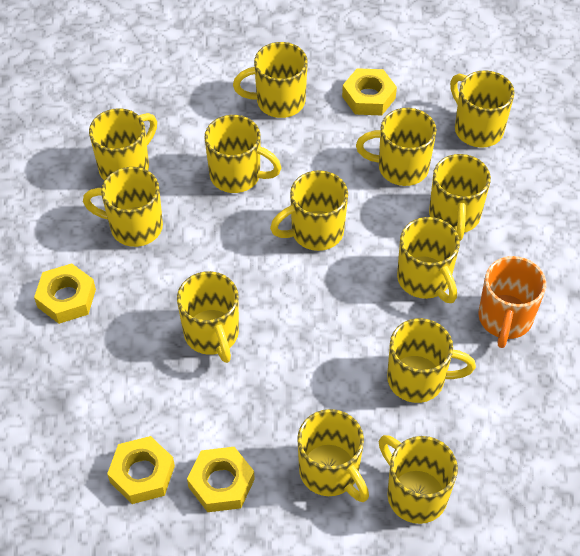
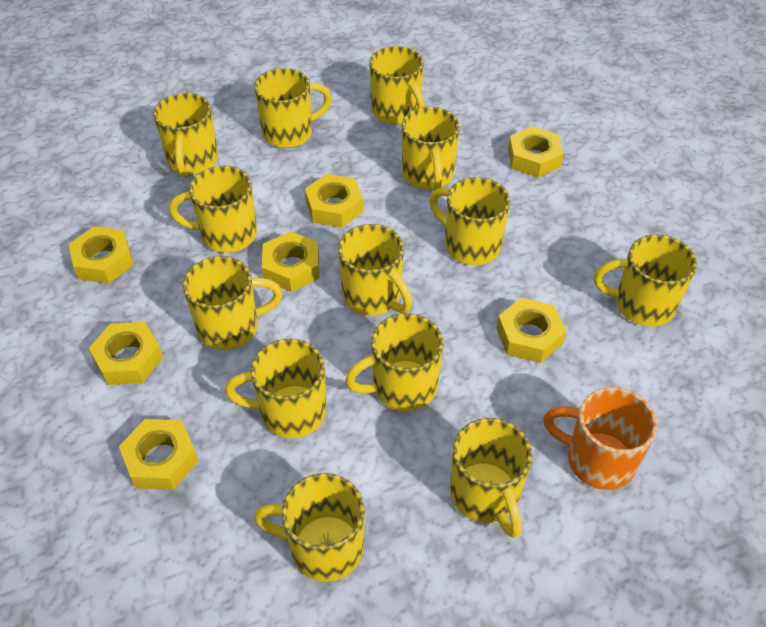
yellow nut: [34,263,96,324] [107,436,175,504] [187,447,255,512] [342,68,397,116] = 4 -> [69,226,134,283] [89,322,163,385] [119,419,198,490] [262,231,319,292] [305,174,363,228] [496,298,566,363] [508,126,564,178] = 7

